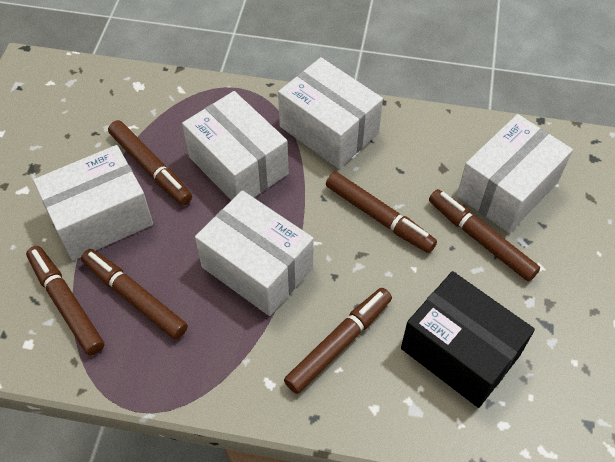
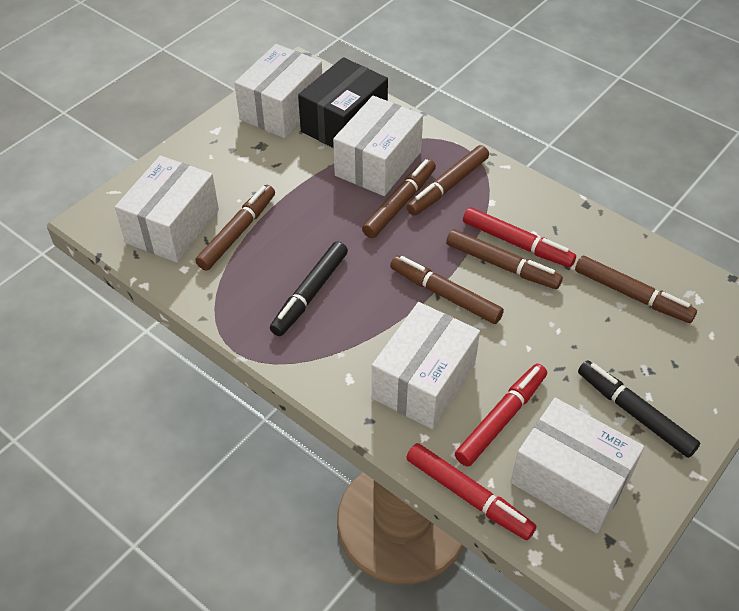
black marker: none = 0 -> [270,241,348,336] [578,360,700,458] = 2
red marker: none = 0 -> [406,443,536,540] [455,364,547,467] [463,207,576,268] = 3

